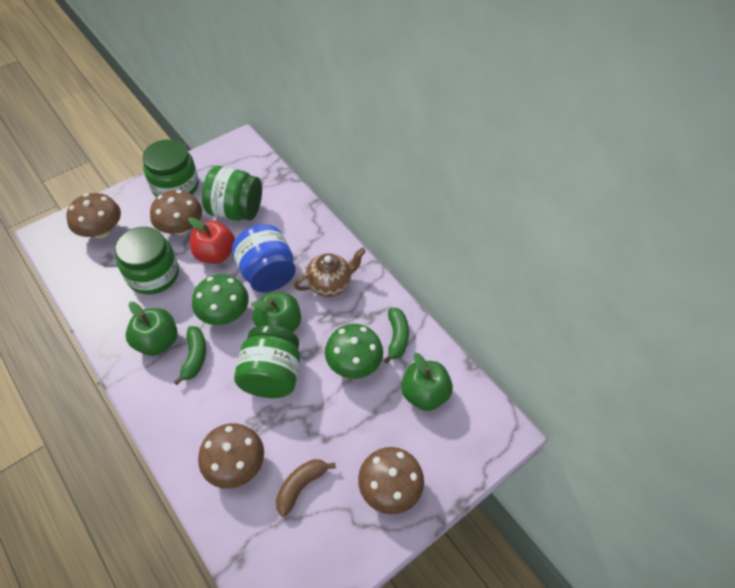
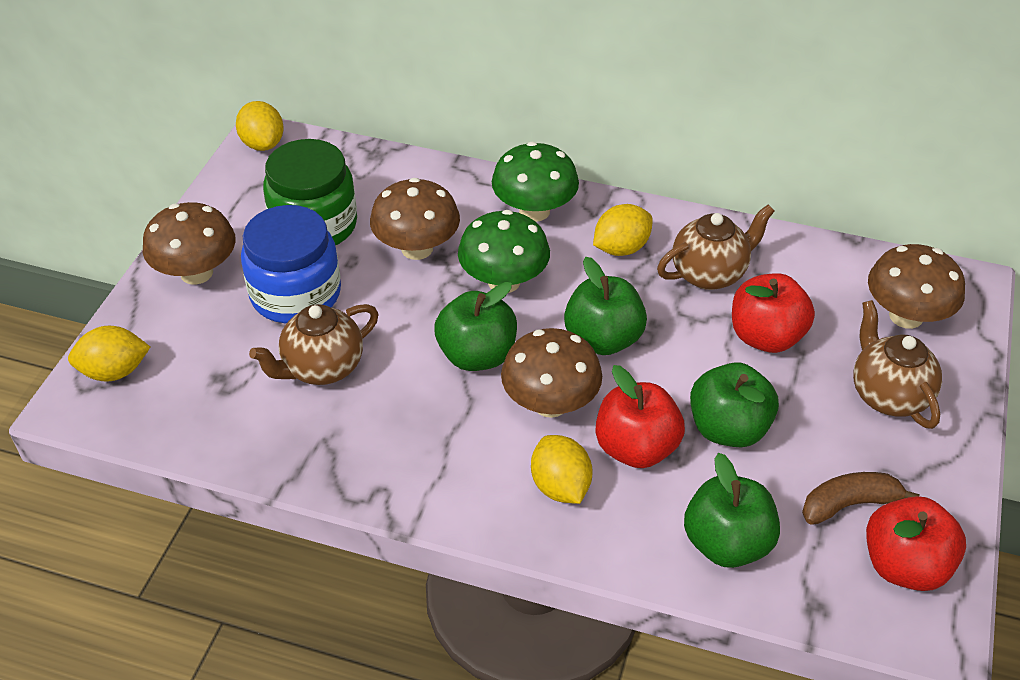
brown teapot: [294,248,366,297] = 1 -> [249,304,379,385] [657,205,775,290] [853,300,942,429] = 3
green apple: [126,302,178,356] [251,292,301,332] [401,353,453,411] = 3 -> [434,282,517,371] [564,257,647,355] [684,453,780,568] [690,362,779,447] = 4
green banana: [174,326,206,385] [384,308,409,364] = 2 -> none = 0
green jar: [115,227,179,295] [143,140,199,197] [202,166,262,221] [234,325,300,398] = 4 -> [263,139,357,246] = 1
red apple: [188,217,235,264] = 1 -> [596,365,685,468] [732,273,815,353] [866,496,966,591] = 3
yellow lemon: none = 0 -> [68,326,150,382] [236,101,284,151] [531,435,593,504] [593,204,653,256] = 4

